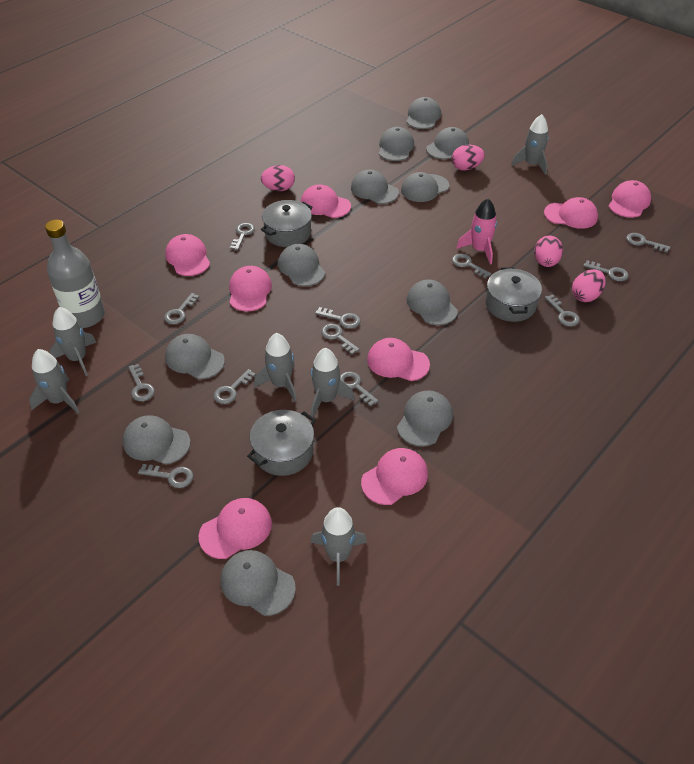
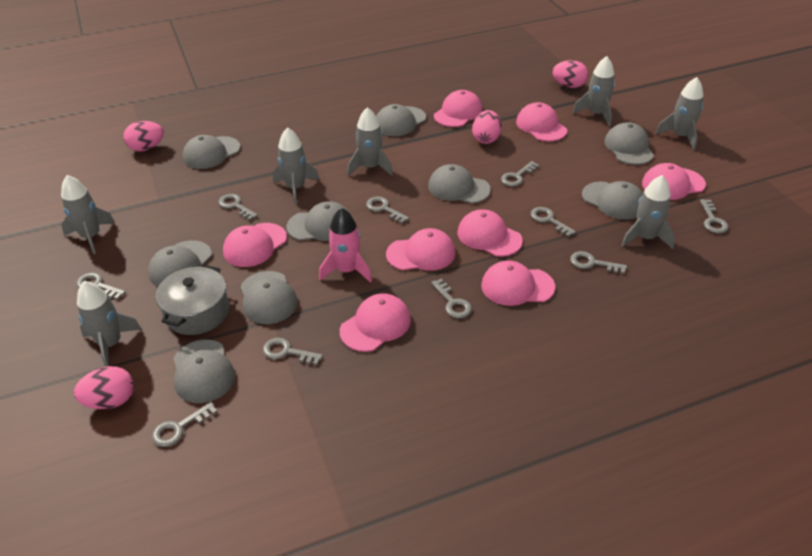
grey bottle: [45,220,105,328] = 1 -> none = 0
grey cap: [123,415,191,465] [165,334,225,379] [221,550,296,616] [278,244,325,286] [351,169,399,204] [379,127,414,161] [397,390,453,446] [401,172,449,202] [406,97,441,129] [406,280,458,325] [426,127,469,159] = 11 -> [148,240,212,287] [174,340,235,403] [182,135,240,169] [241,271,298,324] [286,201,350,241] [376,104,426,136] [428,164,491,204] [582,181,643,220] [604,122,654,165] = 9
grey key: [129,364,155,401] [138,464,194,488] [164,293,199,324] [214,369,256,404] [230,223,255,250] [315,307,361,329] [321,324,360,354] [340,371,379,406] [452,254,491,279] [544,294,580,326] [583,260,629,281] [626,233,670,253] = 12 -> [76,272,126,300] [152,402,217,447] [218,194,258,221] [263,338,323,365] [366,197,409,224] [431,278,472,318] [501,161,539,187] [530,207,576,237] [570,251,627,274] [700,199,729,233] = 10
grey pot: [247,410,316,476] [261,200,313,247] [485,267,542,322] = 3 -> [155,265,229,335] = 1
grey rocket: [29,349,79,413] [49,307,97,376] [254,333,297,402] [311,348,354,417] [311,507,367,586] [511,114,549,175] = 6 -> [61,175,115,254] [77,281,141,367] [273,127,319,205] [347,107,393,176] [572,56,615,126] [621,175,675,249] [655,77,703,150] = 7

